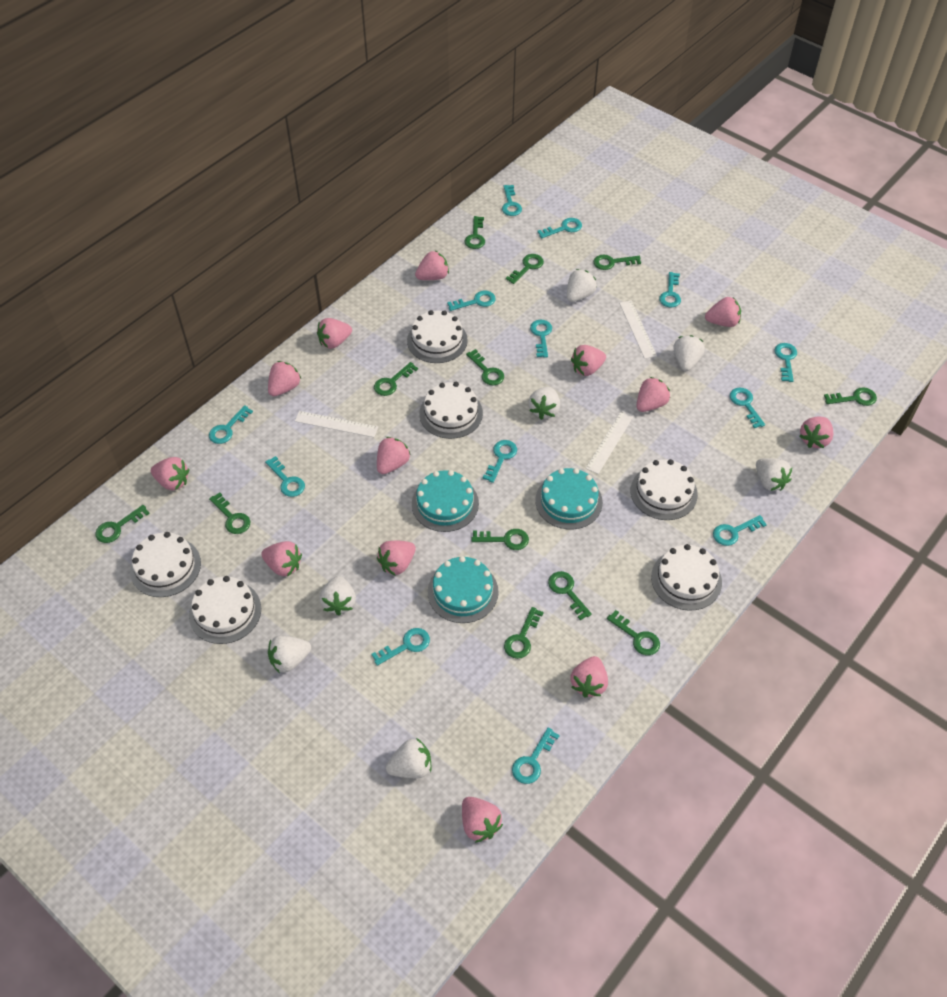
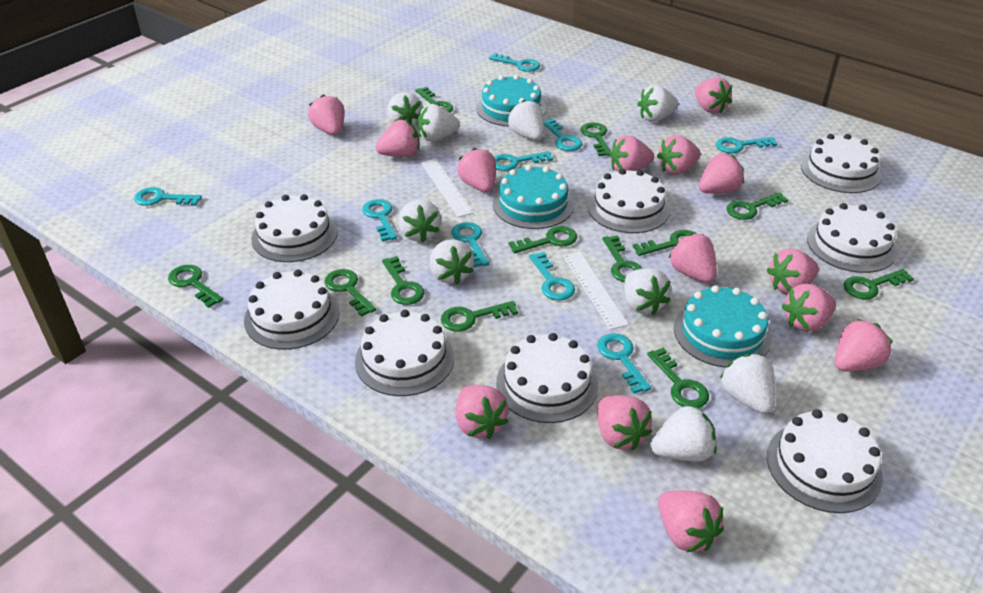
pink strawberry: [151,457,189,491] [261,541,302,576] [268,361,301,396] [317,318,352,349] [377,437,411,474] [377,541,416,576] [415,251,449,280] [462,797,503,843] [571,345,606,376] [571,656,608,697] [636,377,670,412] [705,297,741,327] [800,417,834,448] = 13 -> [308,95,345,135] [375,120,419,157] [456,385,509,439] [457,148,496,192] [597,395,652,450] [609,135,654,171] [657,135,701,175] [658,491,724,553] [669,233,717,283] [695,77,732,114] [699,154,744,194] [766,248,819,294] [781,284,836,332] [834,319,893,372] = 14
turquoise key: [209,405,253,444] [265,456,305,497] [371,628,430,666] [447,291,496,311] [482,440,517,483] [502,185,522,216] [512,728,560,784] [530,320,552,358] [537,218,582,238] [659,272,681,307] [713,515,767,546] [730,388,765,428] [775,343,797,382] = 13 -> [134,187,202,206] [362,199,397,241] [451,222,489,267] [489,53,540,72] [494,151,553,171] [529,252,575,301] [544,119,583,151] [597,333,651,393] [716,137,777,153] = 9
white cake: [130,532,201,597] [189,576,261,644] [407,310,468,363] [419,382,483,439] [631,459,698,520] [651,544,722,611] = 6 -> [244,270,340,350] [251,194,337,262] [355,310,454,396] [496,333,598,423] [588,169,670,233] [767,409,883,513] [801,134,881,193] [807,203,897,273] = 8
white ruler: [295,411,378,437] [586,410,634,474] [619,301,657,359] = 3 -> [421,159,474,217] [563,251,629,330] = 2
white strawberry: [268,635,311,673] [319,576,356,616] [386,738,431,778] [529,387,560,420] [567,269,597,302] [673,335,705,371] [756,458,792,491] = 7 -> [387,92,423,127] [398,200,441,243] [417,104,460,142] [430,239,474,285] [508,100,544,140] [624,268,671,315] [637,85,679,122] [650,405,716,462] [720,354,775,414] = 9

